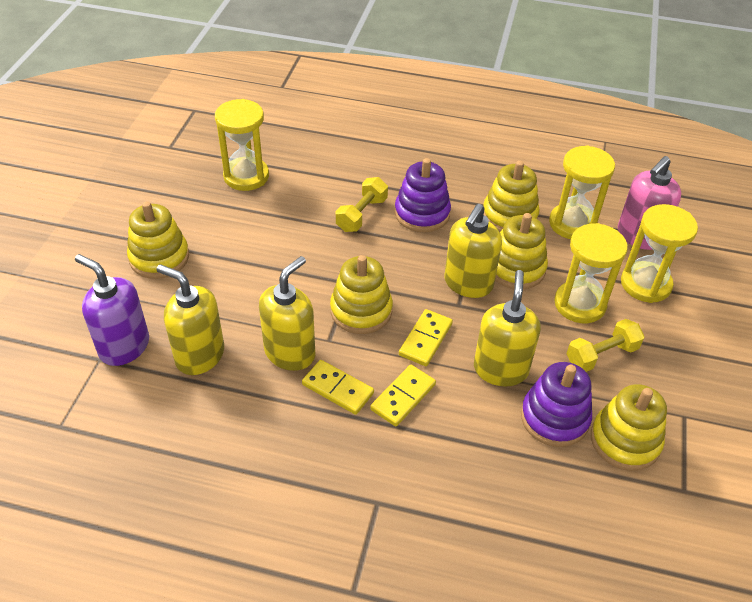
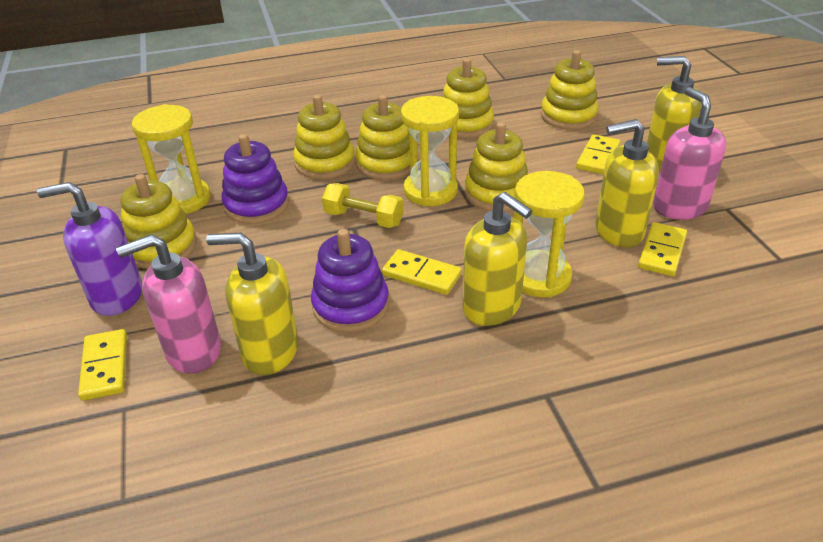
pink soap dispenser: [618,156,681,250] = 1 -> [116,234,221,374] [653,87,726,220] = 2
yellow domino: [302,360,374,415] [370,365,436,426] [399,309,453,366] = 3 -> [78,329,127,401] [382,249,462,295] [576,134,621,174] [638,222,687,276] = 4
yellow dumbbell: [336,177,388,232] [566,319,645,372] = 2 -> [322,183,404,228] = 1
yellow hourglass: [215,99,269,191] [549,145,615,239] [554,223,628,323] [621,204,698,303] = 4 -> [132,104,211,214] [401,96,459,206] [514,171,585,297] = 3
yellow stacking toy: [127,201,189,279] [330,255,393,334] [483,161,540,232] [495,213,548,289] [591,384,667,471] = 5 -> [120,174,197,269] [293,95,355,179] [355,95,410,180] [442,58,494,138] [465,122,528,211] [541,50,599,130] = 6

